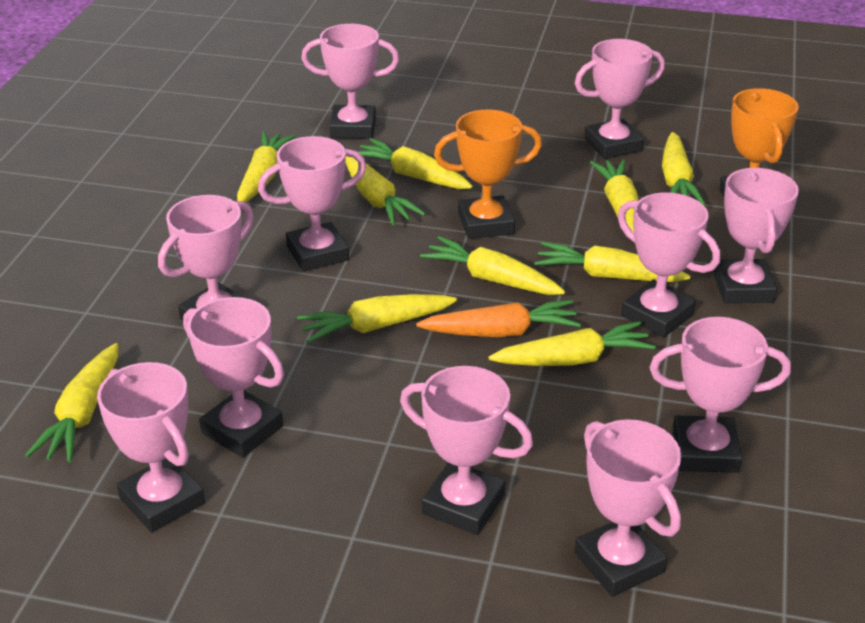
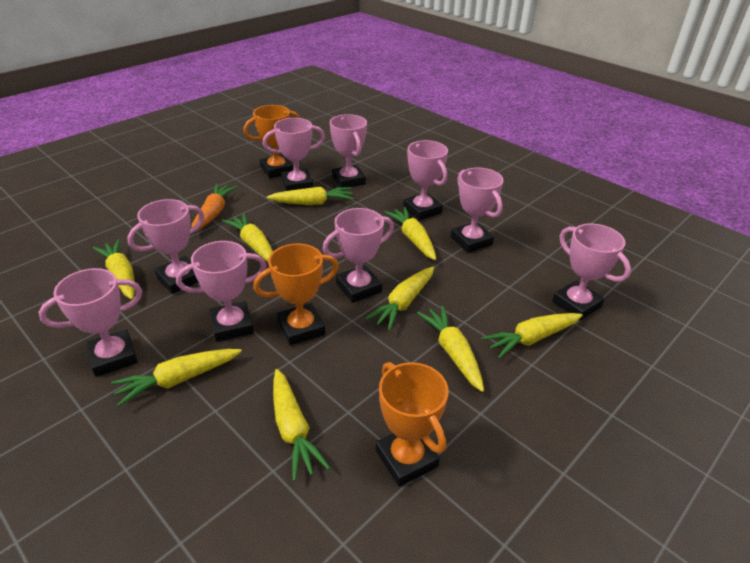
orange trophy: [434,109,542,239] [719,88,798,197] = 2 -> [243,105,300,178] [253,243,339,345] [376,362,449,487] = 3
pink trophy: [97,362,205,532] [158,195,253,321] [183,297,284,458] [258,136,366,272] [301,24,399,139] [400,366,533,535] [574,419,682,597] [575,39,665,159] [618,192,720,338] [650,317,791,473] [713,168,799,303] = 11 -> [39,268,142,377] [127,199,204,294] [176,241,266,342] [263,118,325,191] [322,208,394,303] [330,114,367,187] [403,140,448,220] [451,167,504,253] [552,224,631,320] = 9
yellow carrot: [25,343,118,463] [237,131,296,203] [297,294,457,343] [346,156,426,225] [357,138,473,189] [420,236,565,295] [488,321,656,366] [534,242,690,282] [589,159,639,232] [662,132,706,206] = 10 -> [93,239,135,300] [111,349,242,407] [222,213,273,262] [266,187,354,205] [273,369,330,481] [365,267,434,331] [385,207,436,260] [417,306,484,392] [482,313,583,359] = 9

